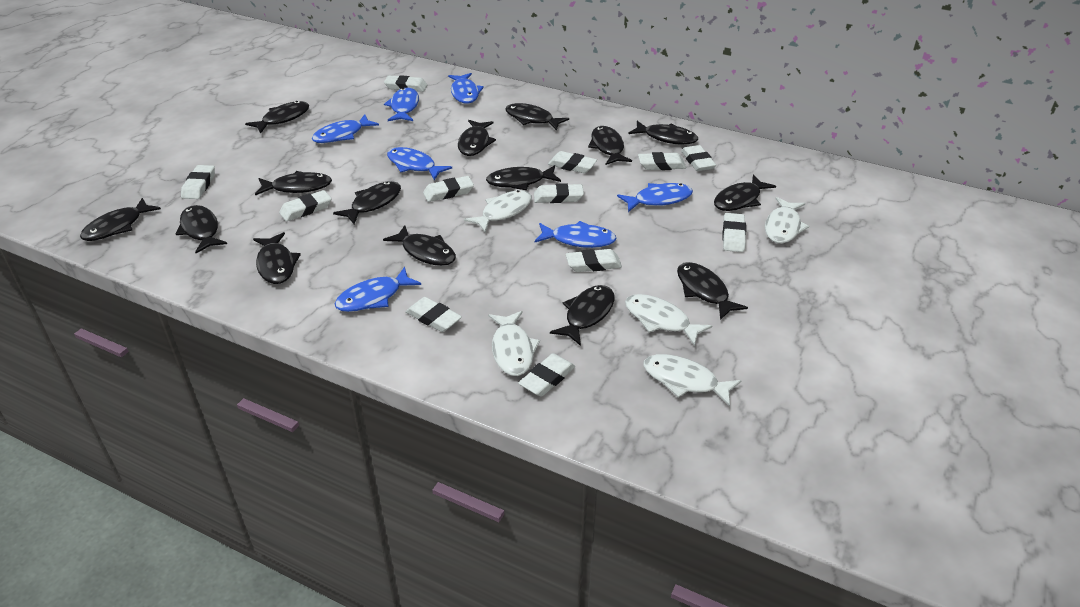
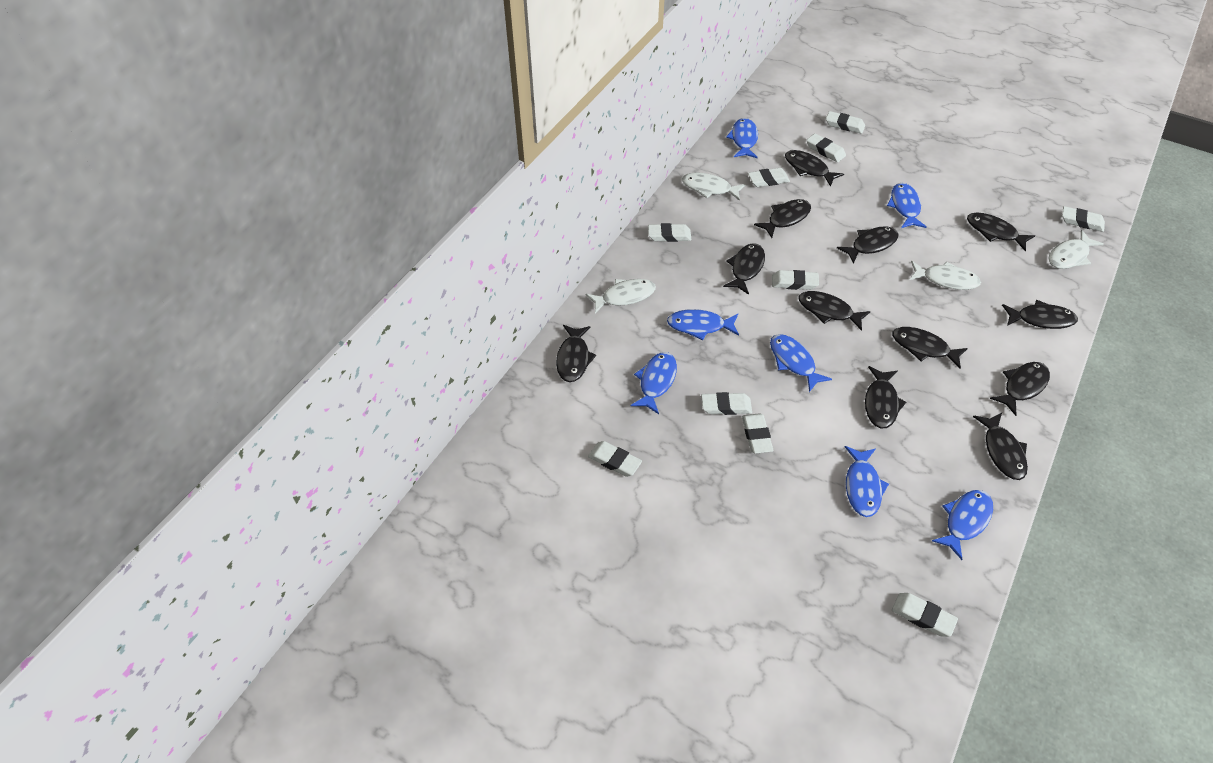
black fish: [80,198,161,241] [176,205,227,253] [245,101,309,134] [253,232,301,284] [255,171,332,195] [333,181,401,224] [383,225,456,266] [458,120,496,156] [486,165,561,190] [505,103,569,131] [550,285,615,346] [588,126,632,165] [628,121,698,145] [677,262,748,320] [714,174,776,211] = 15 -> [556,325,596,382] [723,243,765,295] [754,199,811,238] [785,150,844,187] [798,291,871,331] [837,227,898,264] [865,366,906,429] [892,327,968,369] [967,213,1035,251] [973,413,1028,480] [990,362,1050,416] [1002,300,1078,329] = 12
white eraser: [181,165,215,199] [279,190,332,221] [384,75,427,92] [406,297,462,332] [423,176,474,202] [518,353,575,397] [534,183,584,203] [548,151,597,173] [566,249,622,272] [638,152,686,170] [681,145,716,171] [723,213,746,252] = 12 -> [588,441,642,477] [648,223,691,242] [701,392,752,415] [742,413,773,454] [748,168,790,187] [772,270,819,290] [806,133,846,162] [826,111,865,134] [892,593,958,637] [1062,206,1105,232] = 10
white fish: [464,190,532,233] [488,311,540,376] [625,294,712,346] [643,354,742,407] [765,197,809,243] = 5 -> [586,279,656,313] [682,172,746,201] [910,261,981,290] [1048,230,1103,269] = 4

